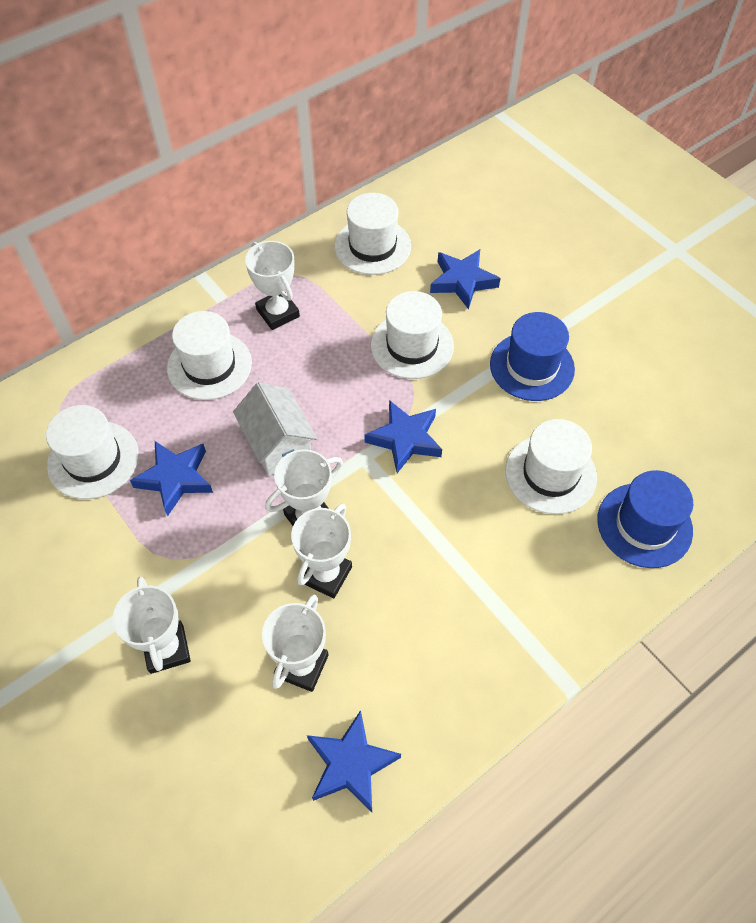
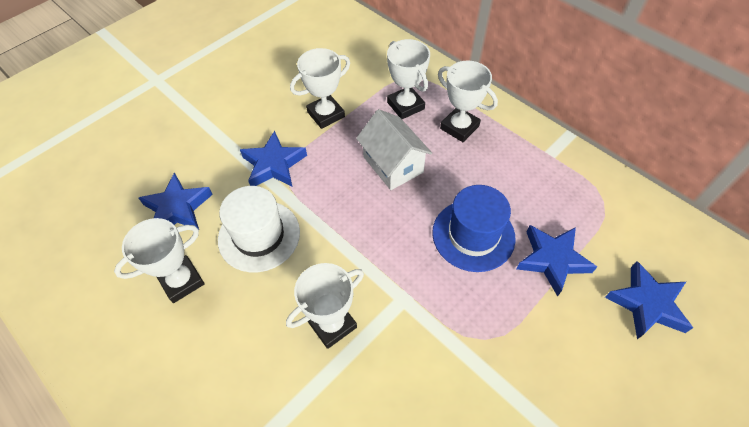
blue hat: [490,312,575,401] [597,470,693,568] = 2 -> [432,185,516,272] = 1
white hat: [46,405,139,499] [167,311,252,400] [334,193,411,275] [371,291,454,379] [505,419,597,514] = 5 -> [218,186,300,272] = 1

